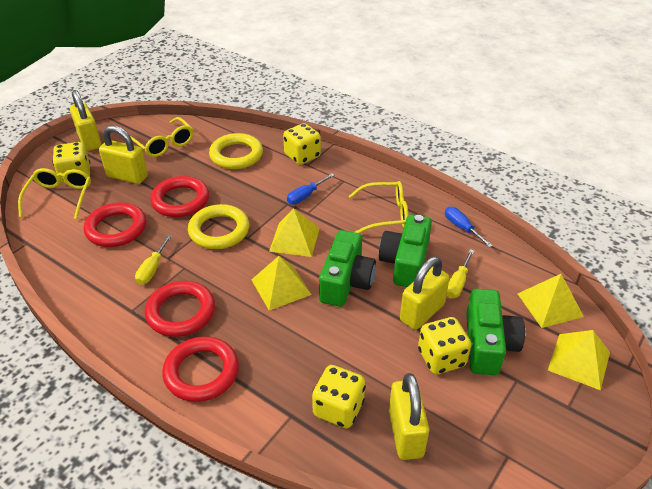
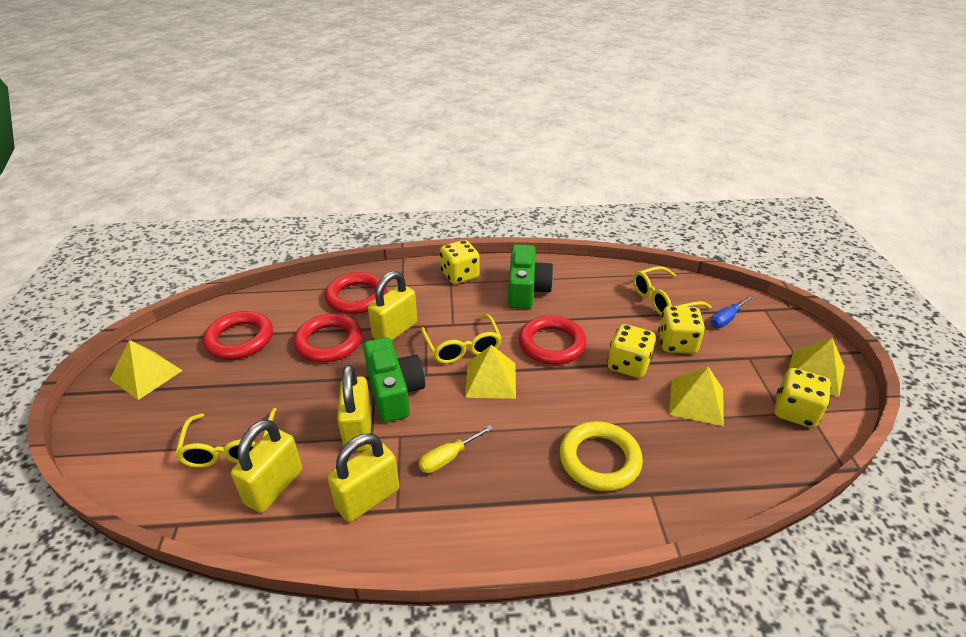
blue screwdriver: [287,174,335,205] [445,207,493,247] = 2 -> [711,295,754,328] = 1
green camera: [319,230,376,307] [379,214,432,287] [466,289,525,375] = 3 -> [363,337,425,423] [508,244,554,309] = 2
yellow ring: [188,204,249,249] [209,133,263,169] = 2 -> [560,421,643,491] = 1
yellow screwdriver: [135,235,172,285] [447,249,474,298] = 2 -> [419,425,493,473] = 1

